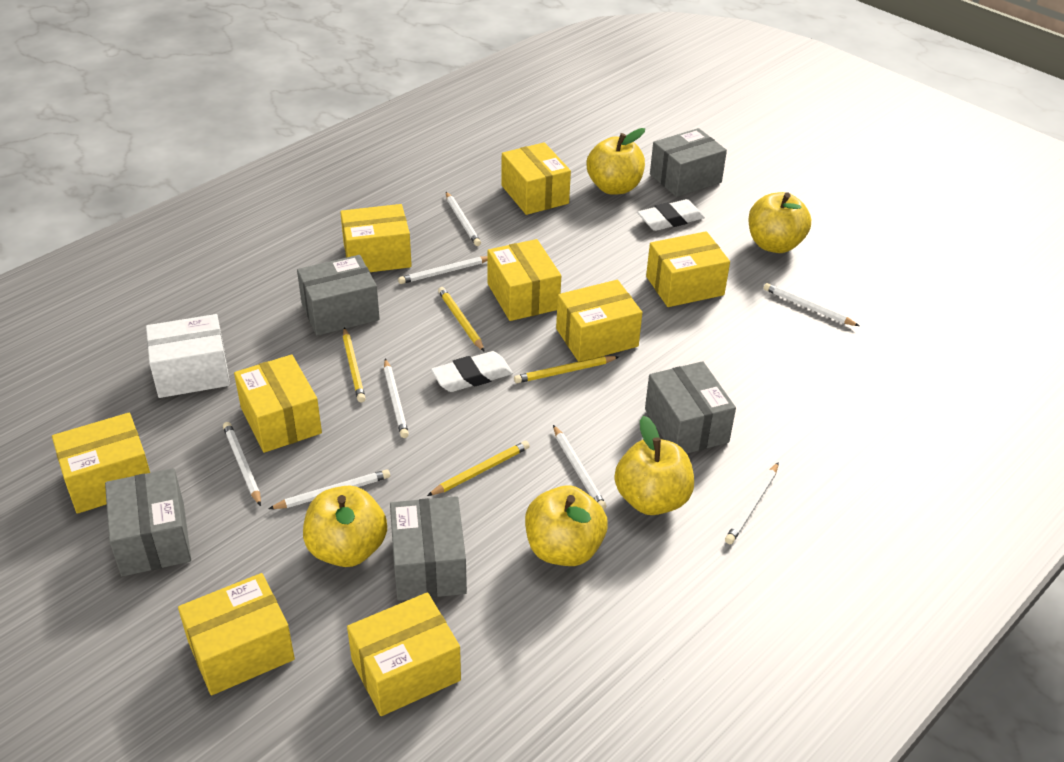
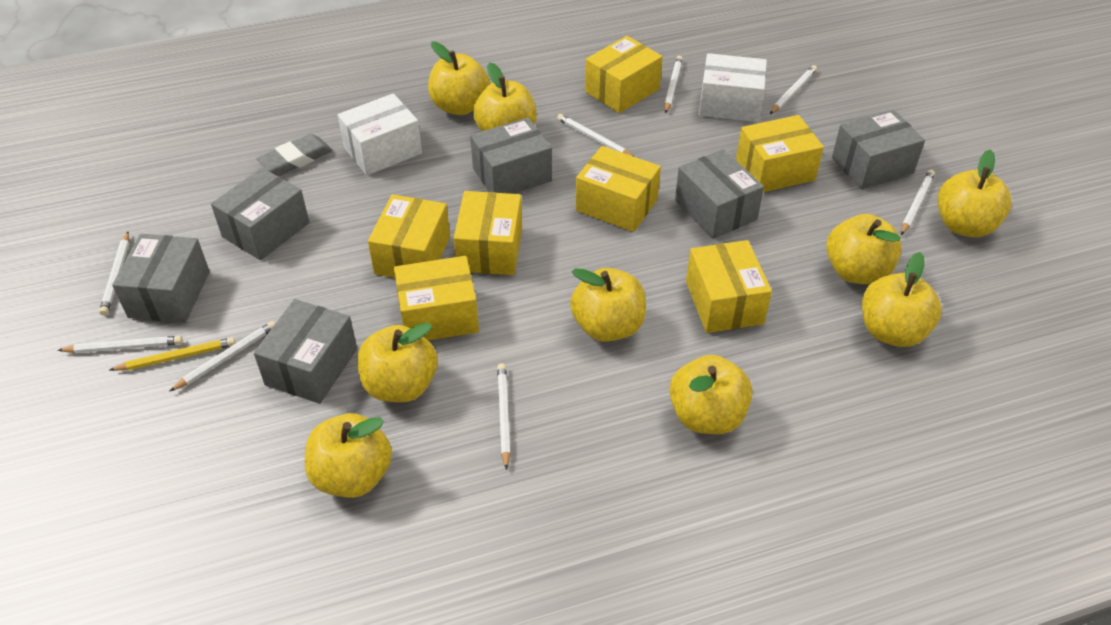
grey box: [105,468,191,577] [297,255,380,336] [390,496,467,601] [645,361,736,454] [650,128,727,197] = 5 -> [112,234,210,323] [211,168,309,260] [254,299,357,404] [470,117,552,194] [675,149,764,239] [832,109,925,189] = 6
grey eraser: none = 0 -> [257,134,333,176] = 1
white box: [146,314,230,398] = 1 -> [338,93,422,175] [699,53,767,122] = 2
white eraser: [431,351,513,392] [637,199,705,231] = 2 -> none = 0
yellow apple: [303,485,387,567] [525,485,608,566] [587,128,645,195] [615,416,694,515] [748,192,811,253] = 5 -> [305,413,392,498] [357,322,438,402] [428,42,490,115] [473,62,537,131] [570,268,646,342] [669,355,753,434] [826,214,902,284] [862,252,942,347] [937,149,1012,237] = 9
yellow box: [52,413,150,514] [178,573,295,696] [234,354,322,453] [340,204,412,272] [347,592,461,716] [487,239,561,321] [501,142,571,215] [556,280,642,362] [646,231,730,307] = 9 -> [368,194,450,278] [394,256,479,341] [453,191,522,275] [576,146,661,232] [585,36,663,113] [686,240,772,333] [736,115,824,192] = 7
yellow pencil: [343,328,366,402] [427,441,530,496] [438,287,485,352] [514,356,618,383] = 4 -> [110,337,236,371] = 1

